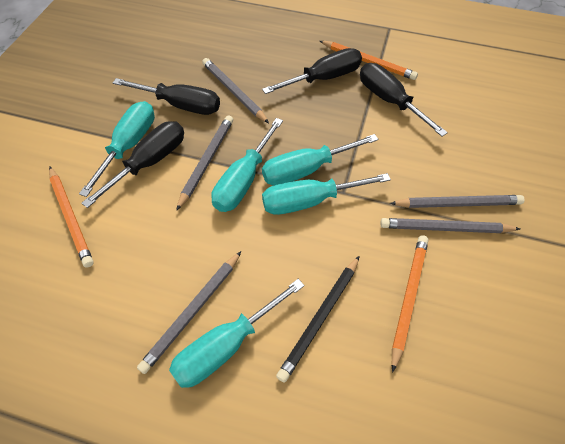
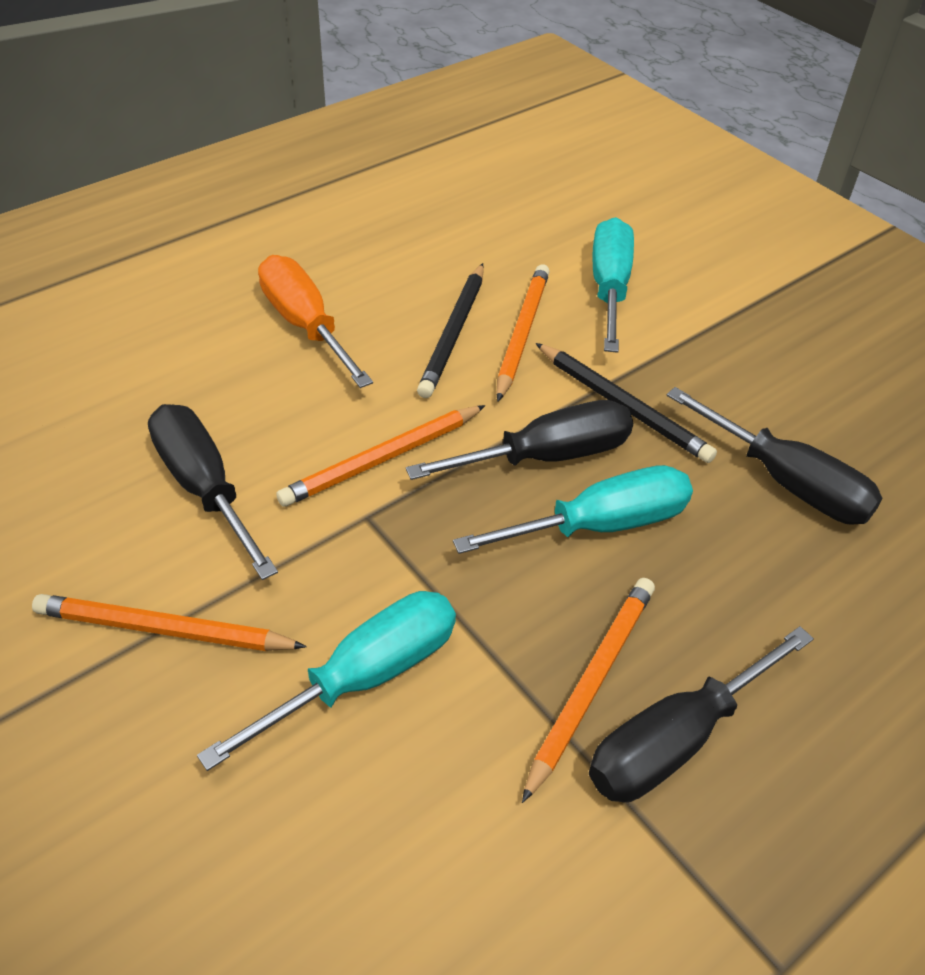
black pencil: [276,256,360,383] = 1 -> [417,263,484,398] [535,343,717,463] = 2
grey pencil: [137,251,241,374] [176,115,233,211] [202,58,269,123] [380,218,520,233] [390,195,525,208] = 5 -> none = 0
orange pencil: [49,167,94,267] [320,41,418,80] [392,235,428,373] = 3 -> [32,594,307,651] [276,405,486,507] [497,264,549,402] [522,578,655,803] = 4
orange screwdriver: none = 0 -> [258,255,373,388] = 1
turquoise screwdriver: [79,101,155,197] [169,279,305,388] [211,118,283,212] [262,134,379,186] [262,173,391,215] = 5 -> [197,591,456,771] [453,465,693,554] [593,217,634,353] = 3

